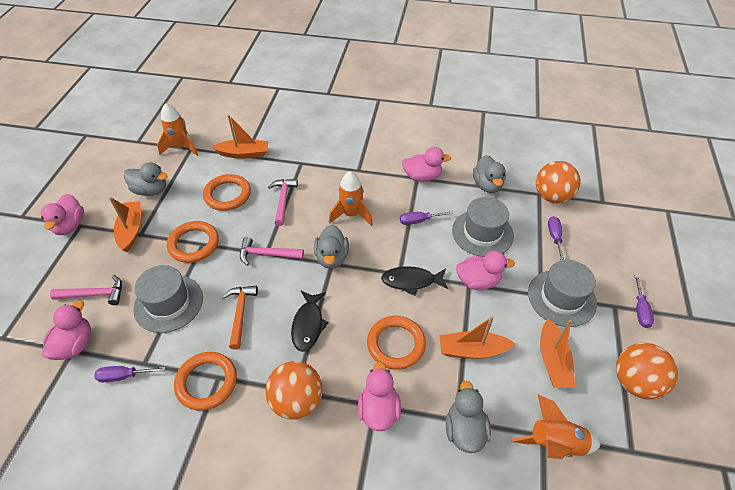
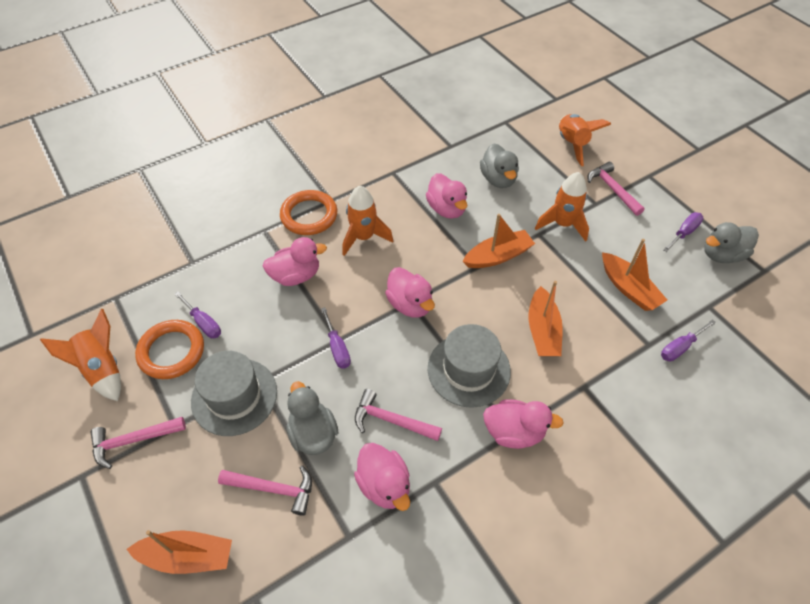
black fish: [291,291,329,352] [381,266,448,296] = 2 -> none = 0
grey duck: [124,162,168,196] [314,224,349,269] [446,381,491,453] [473,155,506,193] = 4 -> [287,381,338,455] [480,143,519,188] [704,222,759,263] = 3
grey hat: [133,265,203,333] [452,197,514,257] [528,260,597,327] = 3 -> [191,351,277,436] [428,324,511,408] = 2
orange ball: [265,361,323,419] [536,161,581,203] [616,343,678,400] = 3 -> none = 0
orange hammer: [222,286,258,350] = 1 -> none = 0
orange ring: [167,221,219,263] [174,352,237,411] [203,174,251,211] [367,316,426,370] = 4 -> [135,320,204,379] [280,190,337,235] = 2
orange rocket: [157,103,198,156] [329,171,373,226] [511,394,601,459] = 3 -> [40,309,121,401] [342,186,393,256] [535,172,589,242] [559,114,611,166] = 4
pink hammer: [50,275,122,305] [240,237,304,266] [268,179,298,226] = 3 -> [91,417,186,469] [218,465,312,516] [355,389,442,441] [588,162,645,216] = 4

